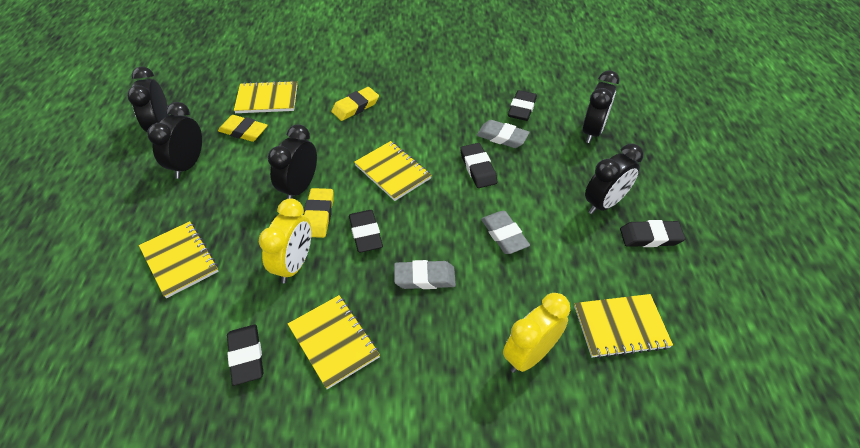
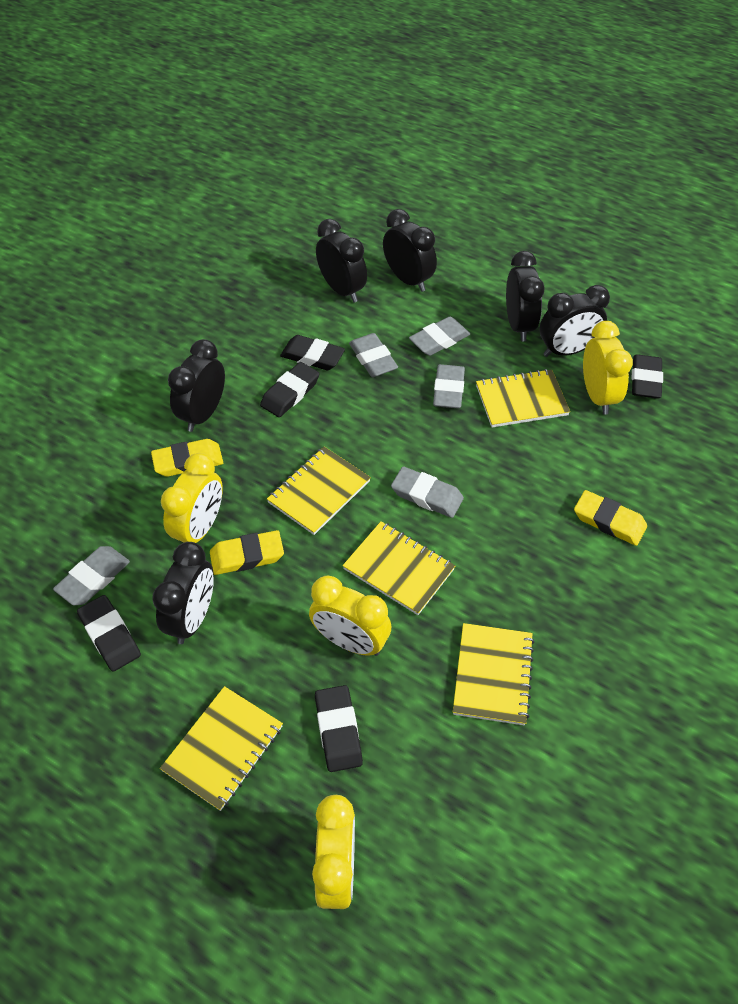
black clock: [127,67,169,132] [147,102,202,179] [268,124,317,199] [582,70,620,143] [585,144,643,214] = 5 -> [152,542,214,644] [168,339,225,432] [316,219,367,303] [383,209,437,292] [506,251,545,341] [540,285,610,357] = 6
grey eraser: [394,260,456,289] [477,120,530,148] [481,211,530,254] = 3 -> [53,546,130,605] [349,333,398,377] [391,467,464,518] [409,317,470,356] [433,364,465,409] = 5
yellow clock: [259,199,312,284] [503,293,570,373] = 2 -> [161,453,223,543] [309,576,391,656] [312,795,355,909] [583,321,633,415] = 4

